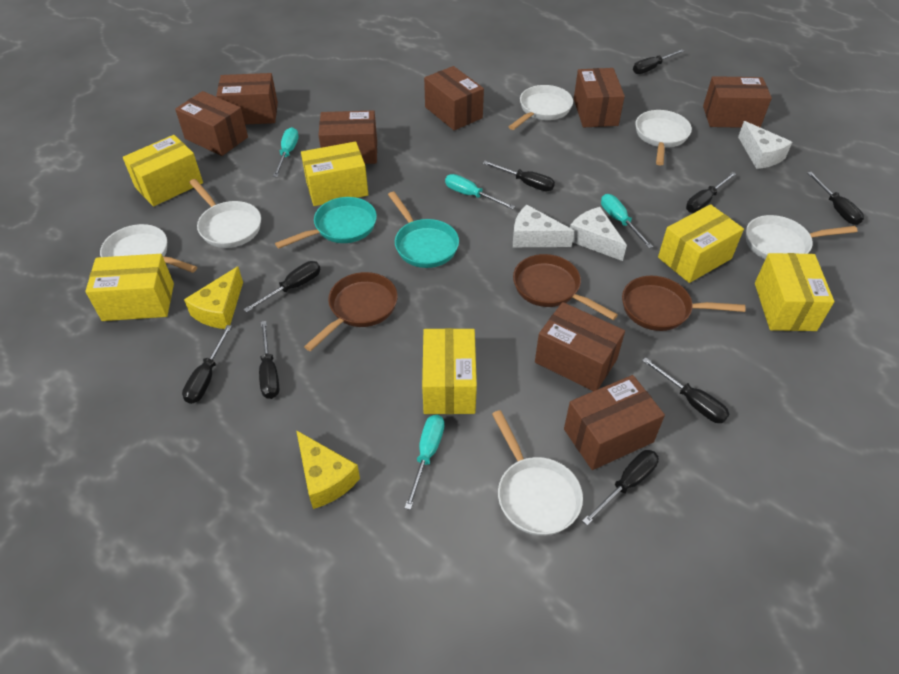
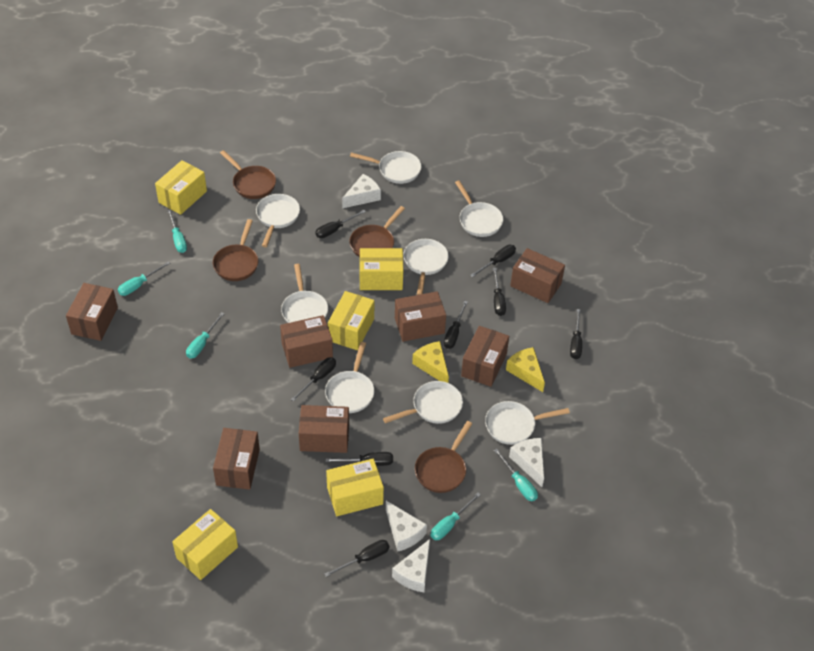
black screwdriver: [182,325,232,404] [243,261,321,312] [259,321,279,399] [483,161,555,191] [582,450,659,525] [633,49,684,74] [642,357,729,423] [686,172,736,213] [807,172,864,225] = 9 -> [291,357,336,402] [315,210,366,238] [324,540,390,577] [326,452,393,466] [444,301,468,349] [470,245,516,277] [493,268,506,316] [570,309,582,359] = 8
brown box: [175,91,248,156] [216,73,278,125] [319,110,377,164] [424,66,484,130] [535,302,625,391] [564,375,665,470] [574,68,625,127] [703,76,772,128] = 8 -> [66,283,118,341] [213,428,260,490] [280,315,333,368] [299,405,349,453] [395,291,446,342] [461,326,509,387] [510,248,565,303] = 7
brown pan: [304,272,398,351] [513,254,618,320] [622,276,746,331] = 3 -> [213,219,258,281] [220,150,276,199] [350,206,405,257] [415,421,472,493] = 4
turquoise pan: [275,197,377,249] [388,192,459,268] = 2 -> none = 0
turquoise screwdriver: [273,127,299,177] [405,415,444,510] [445,174,515,209] [601,194,653,248] = 4 -> [118,261,170,296] [167,210,187,253] [186,312,225,359] [430,493,481,540] [494,449,538,501] = 5
white cheese: [513,205,574,247] [570,207,627,261] [738,121,792,169] = 3 -> [342,174,381,208] [386,501,427,552] [392,539,430,592] [509,438,544,487] = 4
white pan: [100,224,197,273] [189,179,261,248] [492,410,583,536] [509,85,573,130] [636,110,692,166] [746,215,858,259] = 6 -> [256,194,300,247] [281,264,328,323] [325,342,374,413] [350,151,421,184] [383,381,463,424] [403,239,449,295] [455,181,503,237] [485,401,570,445] = 8
yellow box: [85,254,174,321] [123,135,203,207] [301,141,368,206] [422,328,477,414] [658,204,744,283] [755,253,834,331] = 6 -> [155,160,207,215] [172,509,238,580] [326,459,384,516] [328,291,374,350] [360,248,403,290] = 5

